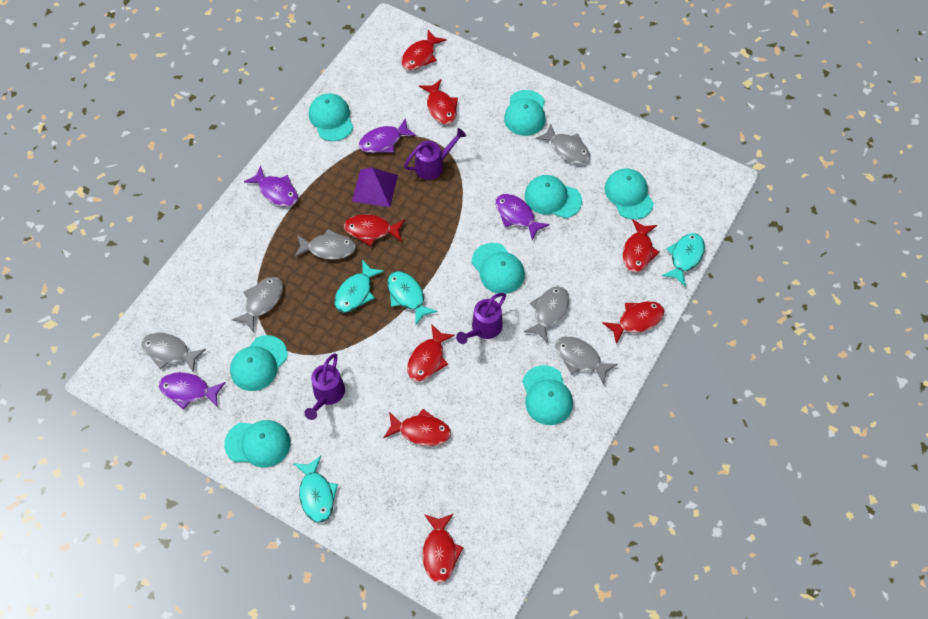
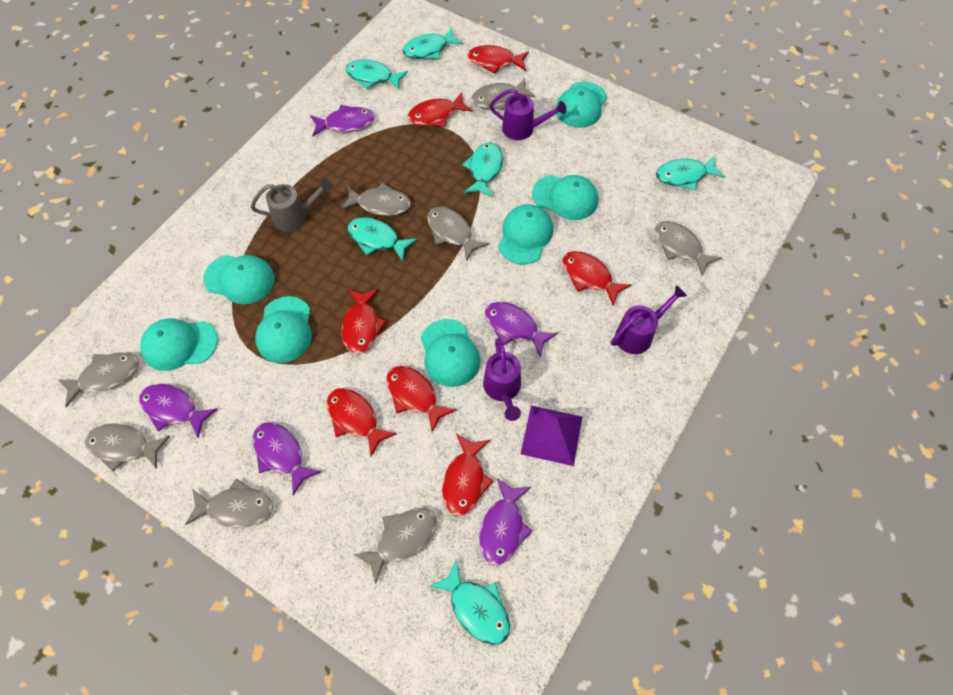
grey fish: [141,332,206,372] [232,277,283,332] [294,229,356,260] [524,286,569,343] [535,123,590,164] [555,336,618,385] = 6 -> [57,352,139,407] [85,423,170,472] [185,479,273,528] [340,183,411,216] [354,508,437,584] [427,207,489,262] [471,78,535,110] [655,221,722,276] = 8
grey watering can: none = 0 -> [251,178,332,232] = 1
purple fish: [159,372,226,410] [244,166,298,207] [359,118,417,153] [495,194,550,240] = 4 -> [139,384,218,438] [253,422,321,496] [310,105,375,136] [479,478,532,565] [485,302,558,358] = 5
red fish: [344,214,405,246] [383,409,451,446] [401,30,447,70] [407,324,455,382] [419,80,458,125] [422,513,464,583] [602,301,664,344] [623,219,660,272] = 8 -> [327,388,397,457] [341,289,387,354] [386,366,457,432] [408,92,472,127] [442,434,493,516] [467,45,529,74] [562,251,632,306] = 7
turquoise cap: [224,420,290,468] [230,335,288,391] [309,93,353,141] [472,243,525,294] [504,90,546,136] [522,365,573,425] [525,175,582,218] [605,168,654,220] = 8 -> [140,318,218,371] [203,255,274,304] [255,296,312,363] [421,319,480,387] [498,204,553,265] [532,175,598,220] [555,81,607,128] = 7
turquoise fish: [294,456,338,523] [335,259,384,313] [387,271,438,325] [662,233,705,287] = 4 -> [346,60,408,90] [347,217,417,262] [402,27,463,59] [429,560,510,645] [462,142,503,197] [656,155,725,190] = 6

